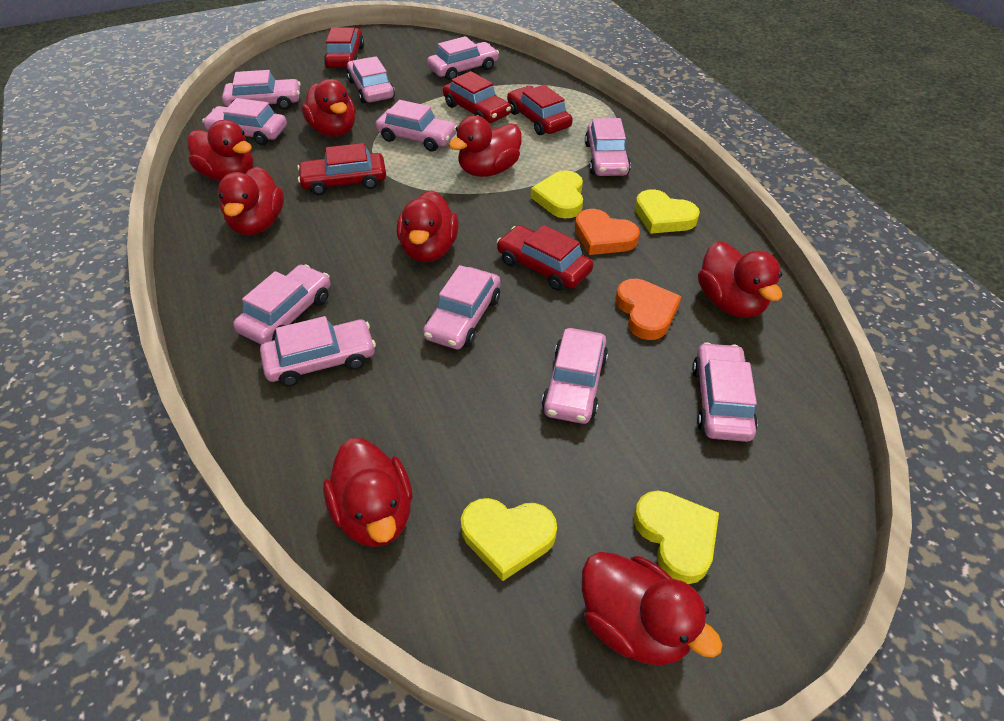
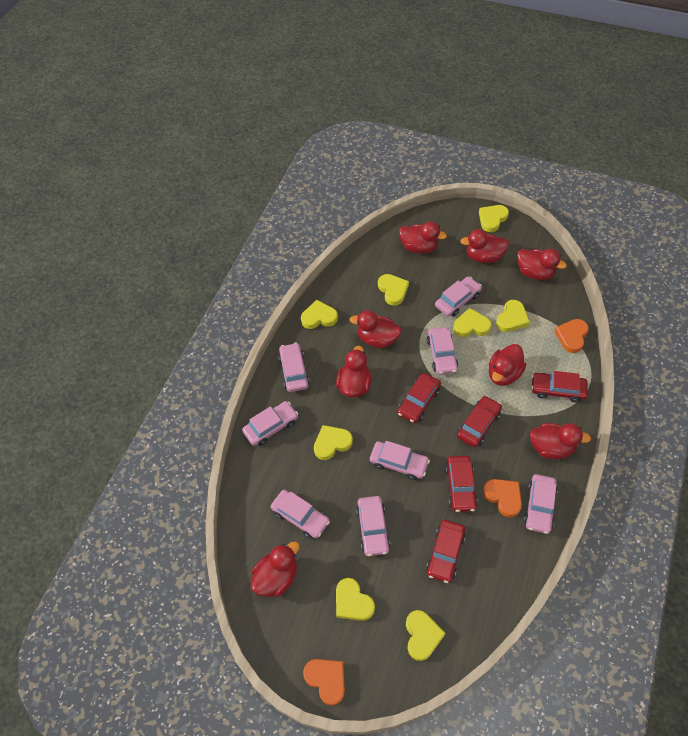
orange heart: [575,209,640,255] [615,279,682,340] = 2 -> [303,659,345,706] [483,479,522,518] [554,319,589,353] = 3
pink car: [202,98,287,145] [222,70,301,110] [233,264,331,345] [260,316,376,387] [347,56,395,103] [375,100,457,152] [423,265,501,349] [427,36,499,81] [542,328,608,424] [585,118,631,176] [692,342,758,442] = 11 -> [242,401,298,446] [271,490,330,539] [278,343,309,392] [356,496,390,556] [370,441,430,480] [427,327,458,375] [435,276,482,317] [524,474,558,534] = 8
yellow heart: [461,498,557,581] [531,170,583,218] [634,490,719,584] [635,189,700,234] = 4 -> [301,300,338,329] [314,425,353,460] [336,578,375,621] [378,274,409,306] [406,610,446,661] [453,308,491,337] [479,205,509,232] [496,300,530,332] = 8

